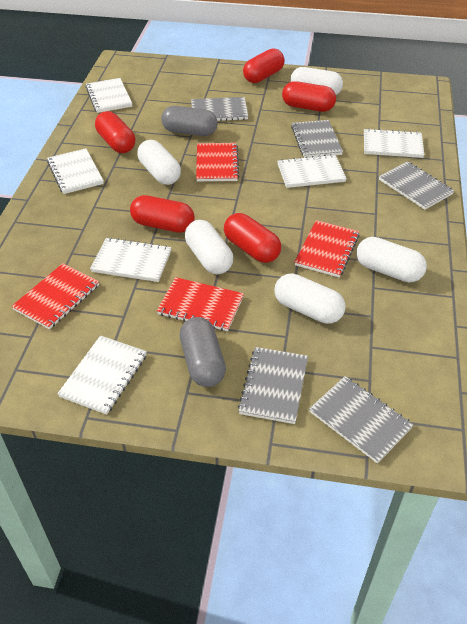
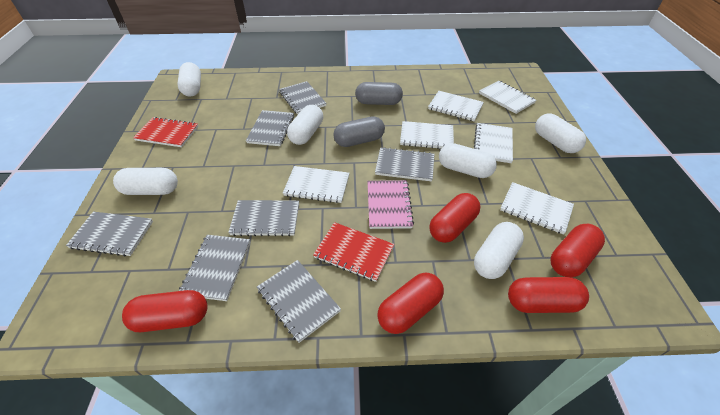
grey notebook: [191,97,248,121] [238,347,308,424] [291,120,343,158] [309,376,413,464] [379,161,454,210] = 5 -> [66,212,153,256] [179,235,250,301] [228,200,299,236] [246,110,294,146] [257,260,341,343] [279,81,326,115] [375,147,435,181] = 7
pink notebook: none = 0 -> [367,180,414,229] = 1
red notebook: [12,263,99,329] [157,277,244,331] [196,143,239,181] [295,220,359,277] = 4 -> [133,117,199,147] [313,222,394,282] = 2
white capsule: [137,140,181,185] [185,220,233,274] [274,273,345,324] [290,67,343,95] [356,237,427,282] = 5 -> [113,168,178,195] [177,62,201,96] [287,105,323,145] [439,143,497,178] [474,222,524,279] [535,113,586,153] = 6

